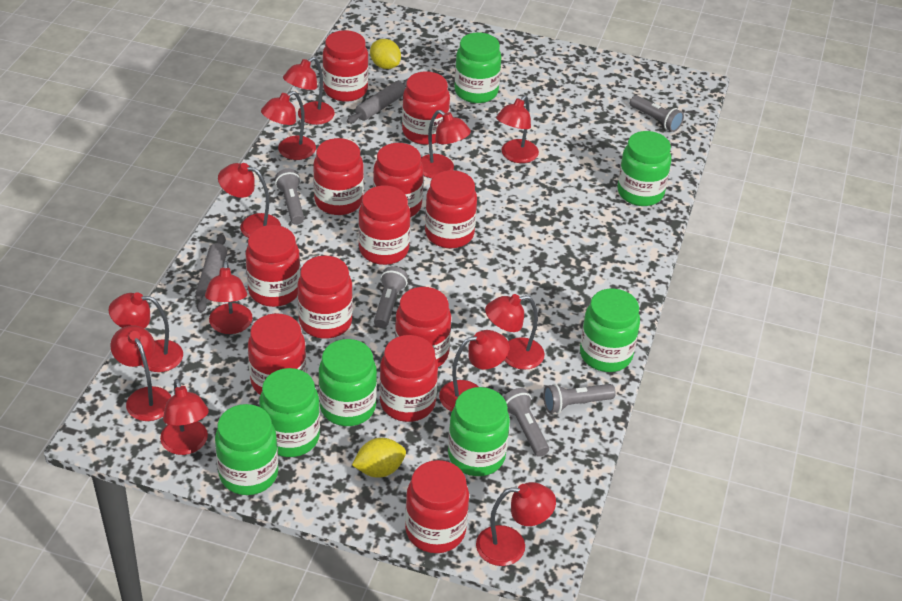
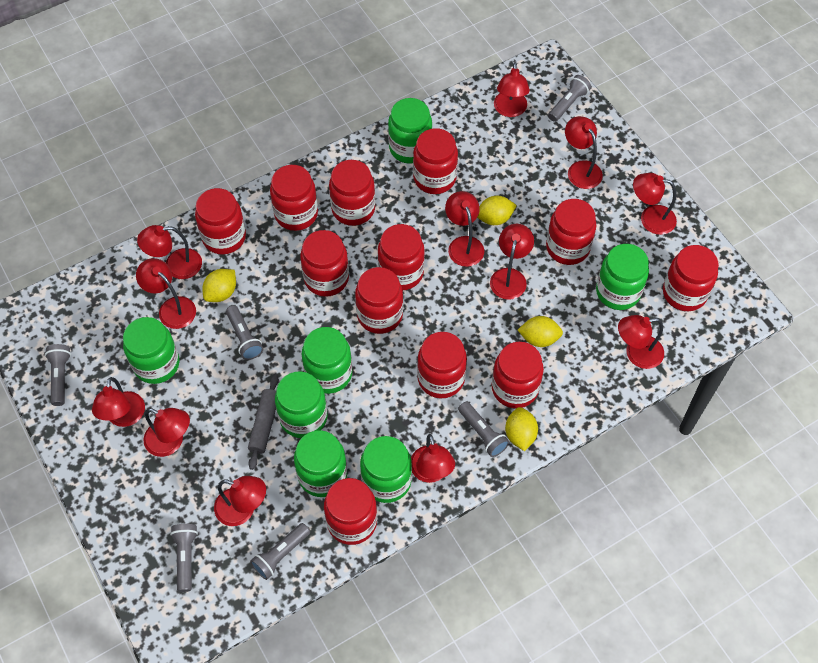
grey flashlight: [275,169,304,225] [374,266,408,328] [503,388,549,457] [543,384,616,413] [630,95,684,132] = 5 -> [45,344,71,406] [170,524,198,592] [226,305,263,360] [250,523,310,580] [458,402,509,457] [548,75,591,122] = 6
grey rolling pin: [196,234,227,313] [347,79,408,124] = 2 -> [248,374,279,470] = 1
yellow lemon: [352,438,406,478] [370,39,401,69] = 2 -> [202,269,236,302] [477,196,517,225] [505,407,538,451] [518,316,563,347] = 4

